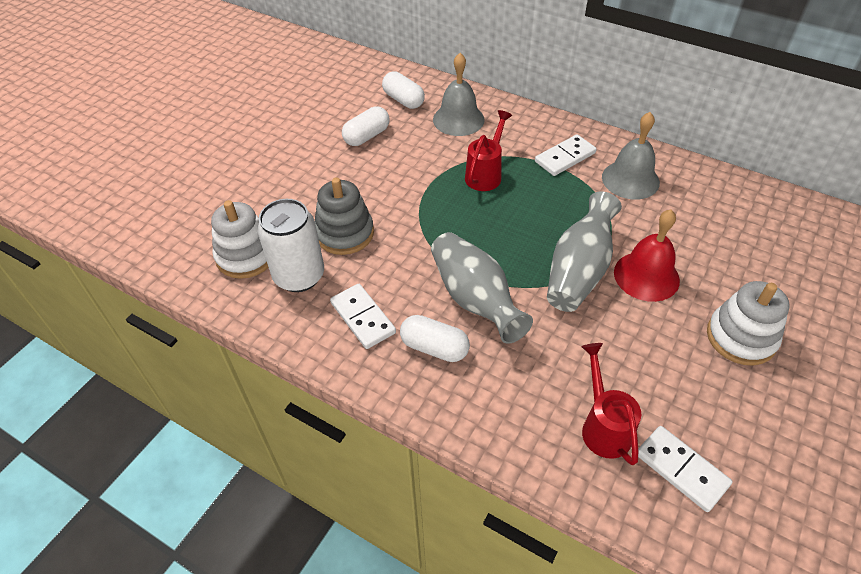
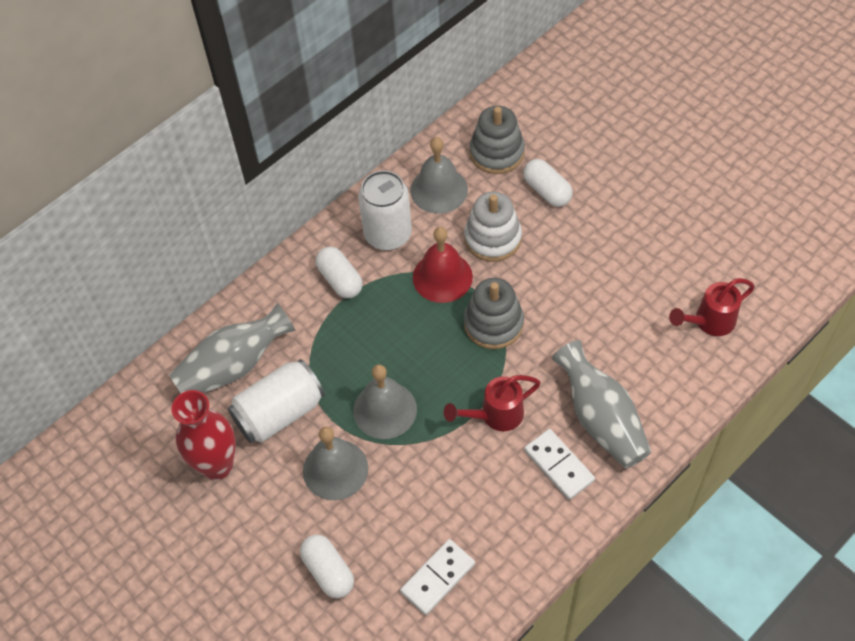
grey bell: [433,53,485,136] [602,112,660,200] = 2 -> [303,427,368,500] [353,364,417,439] [411,137,468,214] = 3
grey stacking toy: [315,177,374,255] = 1 -> [464,278,524,349] [470,106,525,174] = 2
red vase: none = 0 -> [171,390,236,480] = 1
white can: [257,199,324,292] = 1 -> [228,359,325,443] [358,170,412,251] = 2
white domino: [330,284,396,349] [535,134,597,176] [638,426,733,512] = 3 -> [400,539,475,615] [524,429,595,500] = 2
white stacking toy: [211,200,269,279] [707,281,790,366] = 2 -> [464,192,522,262] = 1

